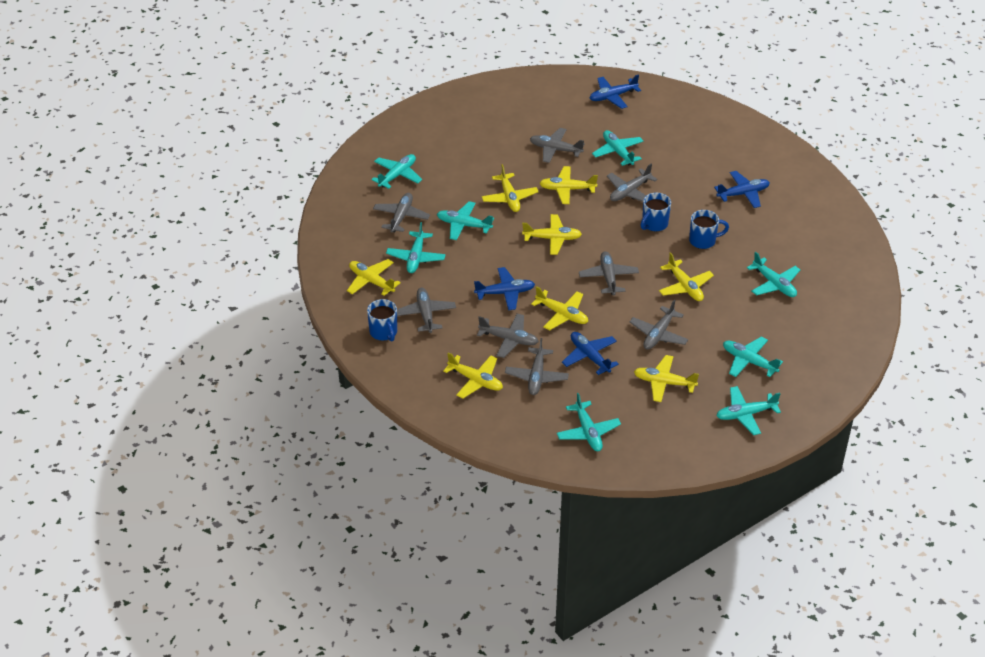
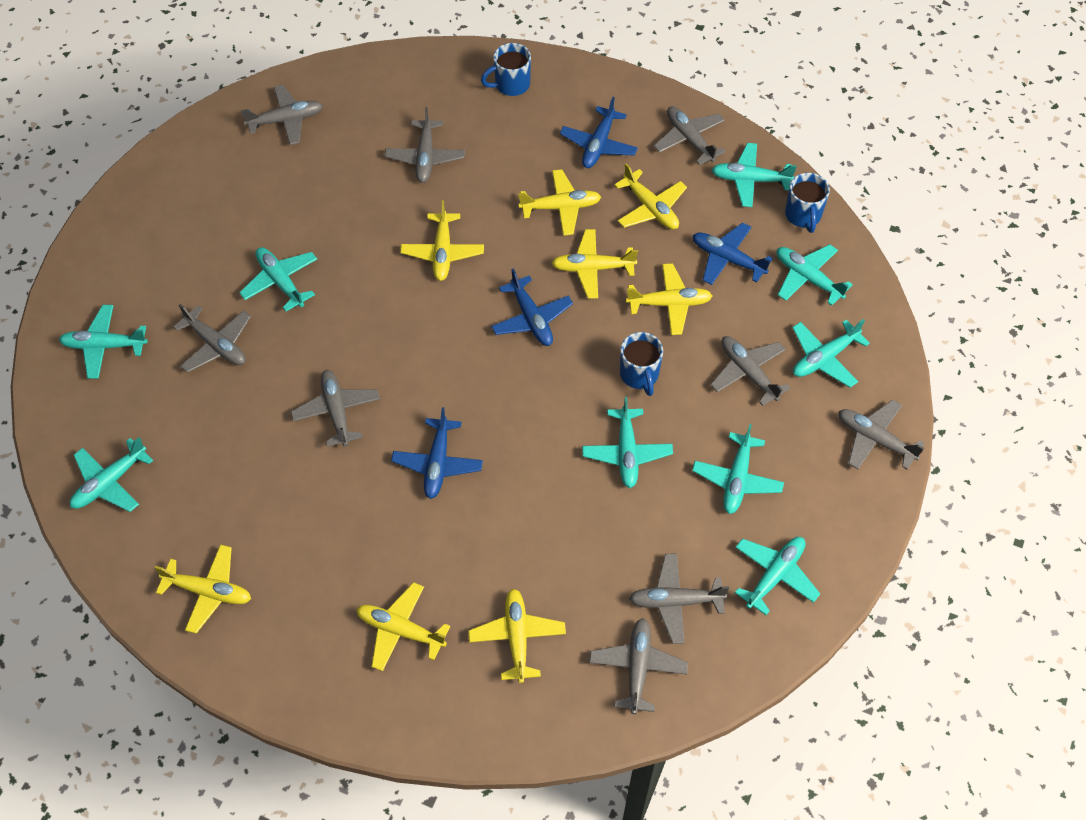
grey plane: [373,193,430,232] [397,288,456,333] [477,314,539,358] [505,338,569,395] [530,128,585,163] [579,251,639,295] [607,164,657,202] [629,300,689,350] = 8 -> [173,304,251,373] [241,85,323,145] [291,370,380,447] [385,107,465,183] [589,618,688,714] [629,553,729,644] [654,106,726,165] [711,336,790,406] [838,400,925,469] = 9
turquoise plane: [371,154,422,189] [386,222,446,273] [437,201,494,240] [557,393,621,451] [592,130,643,166] [716,386,781,435] [723,336,783,377] [747,252,800,297] = 8 -> [59,305,148,379] [70,437,153,512] [239,247,317,311] [582,397,673,488] [692,424,784,514] [711,143,797,207] [735,537,820,615] [777,244,853,306] [792,319,870,387] = 9

